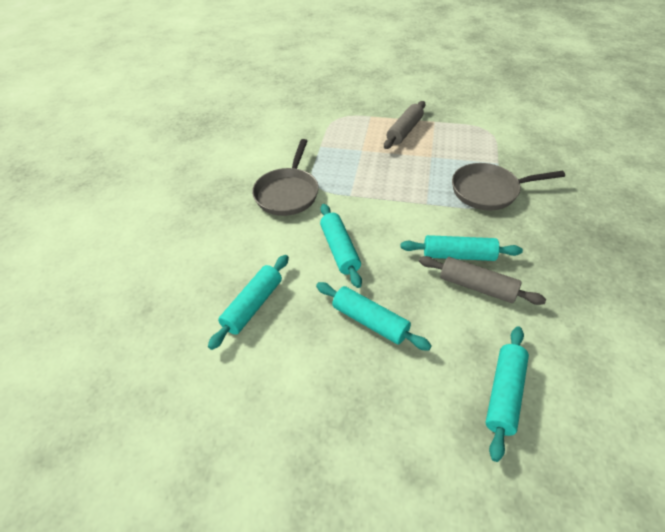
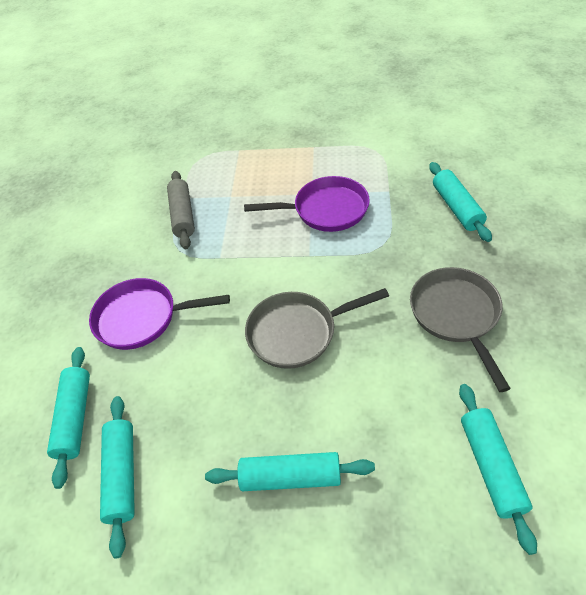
grey rolling pin: [384,101,425,149] [419,256,546,305] = 2 -> [167,171,195,249] = 1
purple pan: none = 0 -> [89,278,230,350] [244,176,370,232] = 2

